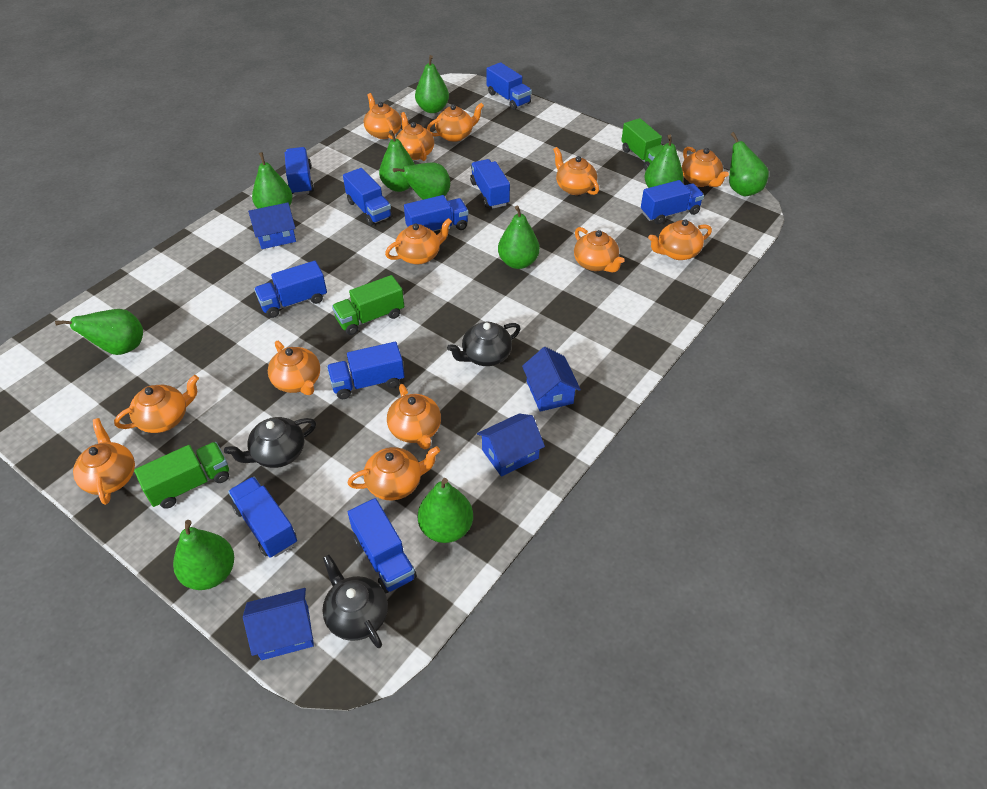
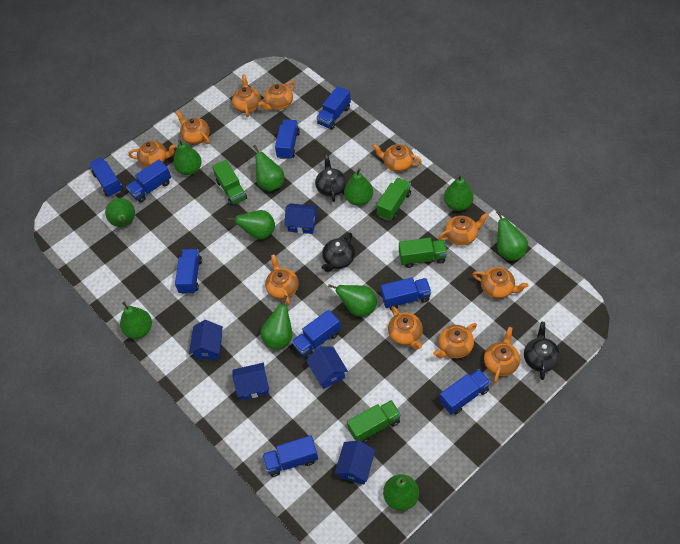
blue house: [243,588,314,660] [248,202,296,249] [477,413,545,477] [522,347,581,412] = 4 -> [189,320,223,359] [233,363,269,400] [284,203,318,234] [306,346,348,389] [335,440,375,484] = 5
blue truck: [228,477,297,558] [254,261,327,318] [285,147,314,195] [327,342,405,399] [343,168,392,226] [348,498,417,594] [404,195,469,232] [470,159,510,208] [486,62,532,110] [641,180,704,224] = 10 -> [89,157,122,197] [126,159,171,202] [175,249,202,294] [262,435,318,477] [275,119,300,160] [292,310,341,358] [316,86,351,130] [381,277,431,310] [439,369,491,415] = 9
green pear: [55,309,143,355] [173,520,234,590] [252,152,293,209] [379,130,415,192] [393,162,450,200] [415,55,449,113] [418,478,473,543] [498,205,540,269] [645,135,683,188] [729,132,769,197] = 10 -> [105,198,135,227] [120,302,152,339] [173,140,202,175] [227,210,275,240] [253,145,284,192] [260,295,292,349] [328,284,377,316] [344,168,373,206] [383,474,419,511] [444,174,474,211] [496,210,528,261] = 11
green truck: [134,442,229,509] [332,275,404,335] [621,118,663,171] = 3 -> [212,160,247,206] [347,400,401,443] [376,178,411,221] [399,238,447,268] = 4
orange teapot: [73,418,135,505] [114,375,199,433] [268,340,320,395] [348,446,440,500] [364,93,402,139] [385,218,452,264] [387,384,441,449] [396,112,434,161] [427,103,484,142] [553,147,599,195] [574,227,625,272] [648,219,712,260] [682,147,729,187] = 13 -> [128,141,176,167] [176,111,210,145] [232,74,261,117] [258,81,295,110] [265,254,299,305] [373,144,422,172] [388,306,423,350] [433,323,477,358] [438,213,489,245] [473,267,529,299] [484,327,520,383] = 11

